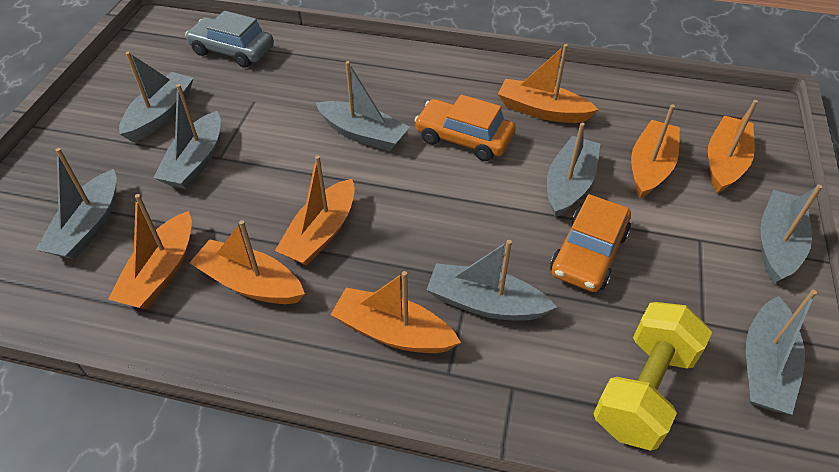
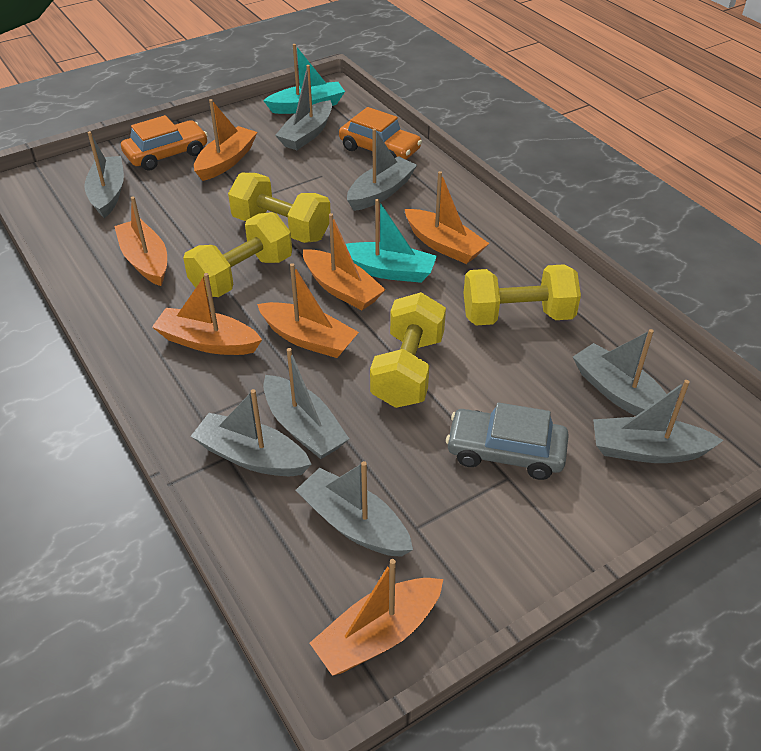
turquoise boat: none = 0 -> [263,44,345,114] [346,199,437,283] = 2
yellow dumbbell: [593,302,712,451] = 1 -> [183,212,292,297] [228,173,331,243] [370,292,446,408] [463,264,581,325] = 4

